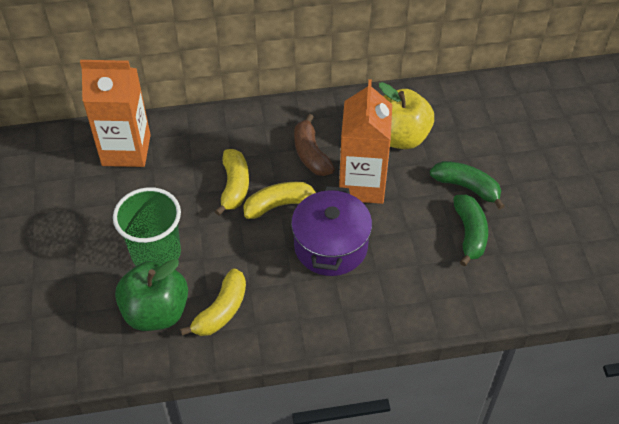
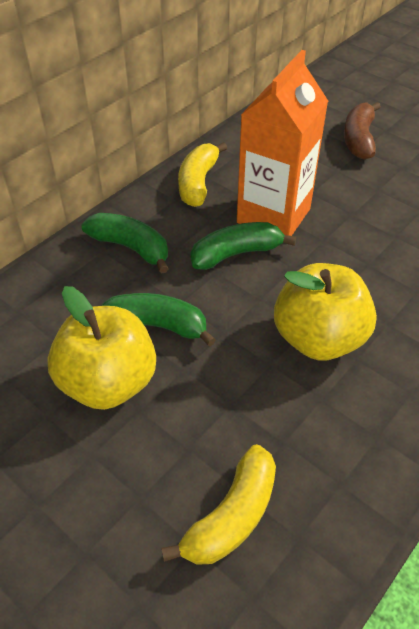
green apple: [115,259,188,331] = 1 -> none = 0
green banana: [430,161,504,210] [453,195,488,266] = 2 -> [81,213,169,273] [101,293,216,346] [190,222,296,270] = 3
green cup: [113,187,181,266] = 1 -> none = 0
orange carton: [80,60,151,167] [339,79,392,204] = 2 -> [237,50,328,236] = 1
purple pot: [291,186,372,276] = 1 -> none = 0
yellow apple: [379,82,434,149] = 1 -> [47,286,156,410] [274,263,377,361] = 2
yellow banana: [180,268,246,336] [215,149,249,216] [243,182,316,219] = 3 -> [161,444,276,565] [178,142,227,207] = 2

